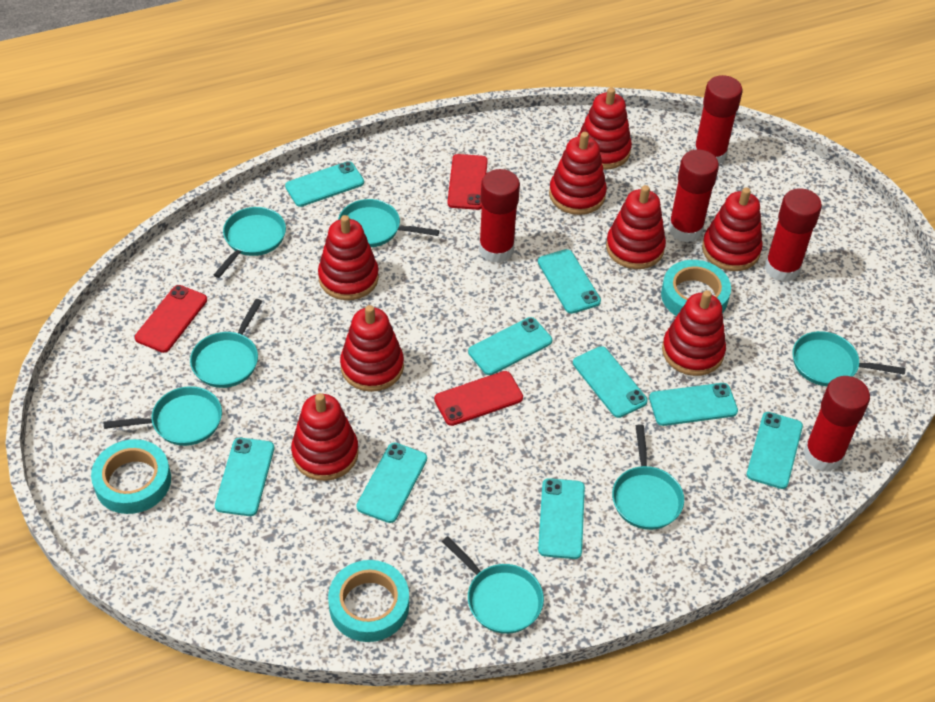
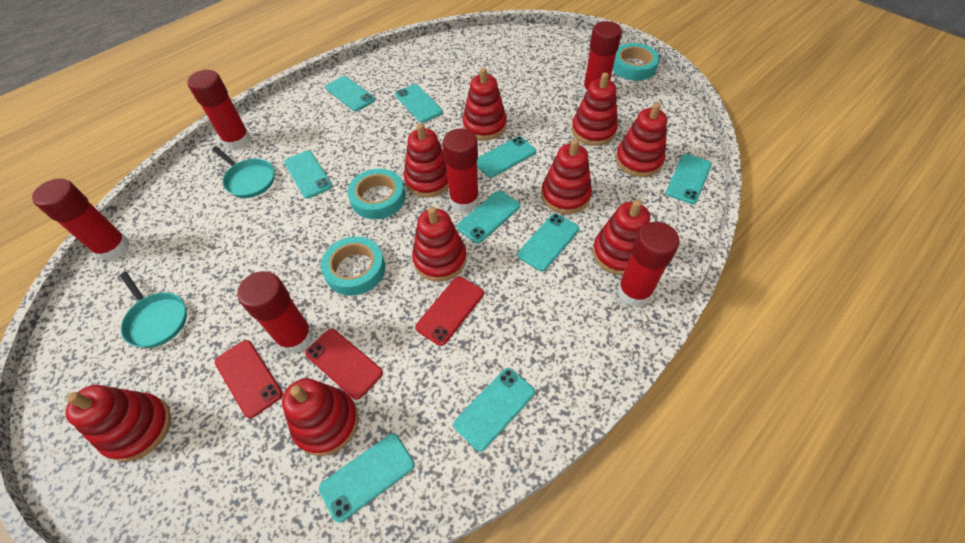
red glue stick: [479,169,520,263] [668,149,719,242] [694,75,742,165] [764,188,822,282] [803,376,870,472] = 5 -> [32,178,130,261] [187,70,251,150] [237,271,314,354] [442,129,479,212] [582,21,622,97] [617,222,680,307] = 6
red stacking toy: [291,393,359,481] [318,215,379,300] [340,305,404,392] [549,132,607,215] [577,87,632,170] [606,185,666,269] [662,290,726,376] [702,188,763,271] = 8 -> [65,385,171,462] [282,379,358,456] [404,123,449,197] [412,206,467,282] [462,68,507,140] [541,139,592,214] [571,72,618,146] [593,199,650,275] [616,103,667,177] = 9
turquoise pan: [103,386,222,446] [190,299,262,388] [214,207,286,278] [338,199,440,247] [442,536,544,634] [612,424,684,530] [792,331,905,386] = 7 -> [120,272,187,348] [212,146,275,198] = 2

